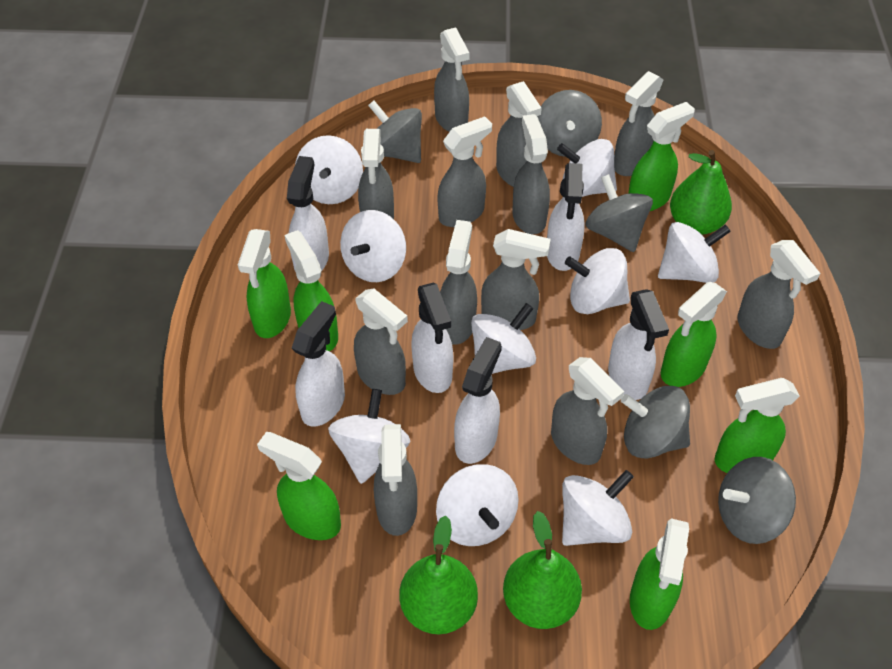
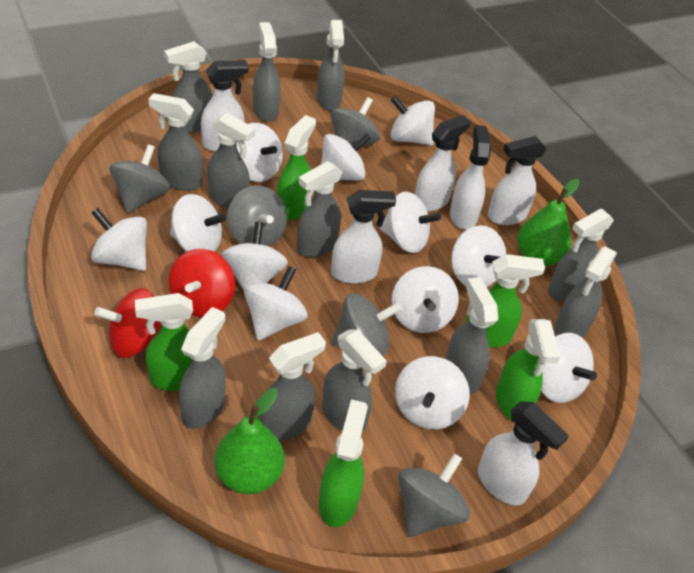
green pear: [400,516,478,634] [503,511,582,629] [670,150,732,235] = 3 -> [214,388,285,494] [517,179,580,266] = 2
green spray bottle: [238,229,291,338] [257,432,341,540] [285,230,338,351] [628,102,695,211] [630,518,689,630] [661,282,727,387] [714,378,799,473] = 7 -> [135,293,193,391] [277,115,316,221] [319,399,368,527] [466,254,545,348] [496,319,560,420] = 5
red spinning top: none = 0 -> [95,288,162,358] [168,249,235,317] = 2
white spinning top: [295,135,363,204] [328,389,410,484] [340,210,406,282] [436,464,519,546] [471,303,536,374] [557,139,617,197] [562,470,634,546] [565,248,630,314] [658,222,731,283] = 9 -> [91,208,147,271] [170,194,226,252] [221,222,288,290] [236,123,283,182] [244,266,308,341] [321,133,371,181] [380,191,441,253] [390,96,435,146] [392,266,459,333] [395,356,470,429] [451,225,506,287] [541,333,597,403] = 12

